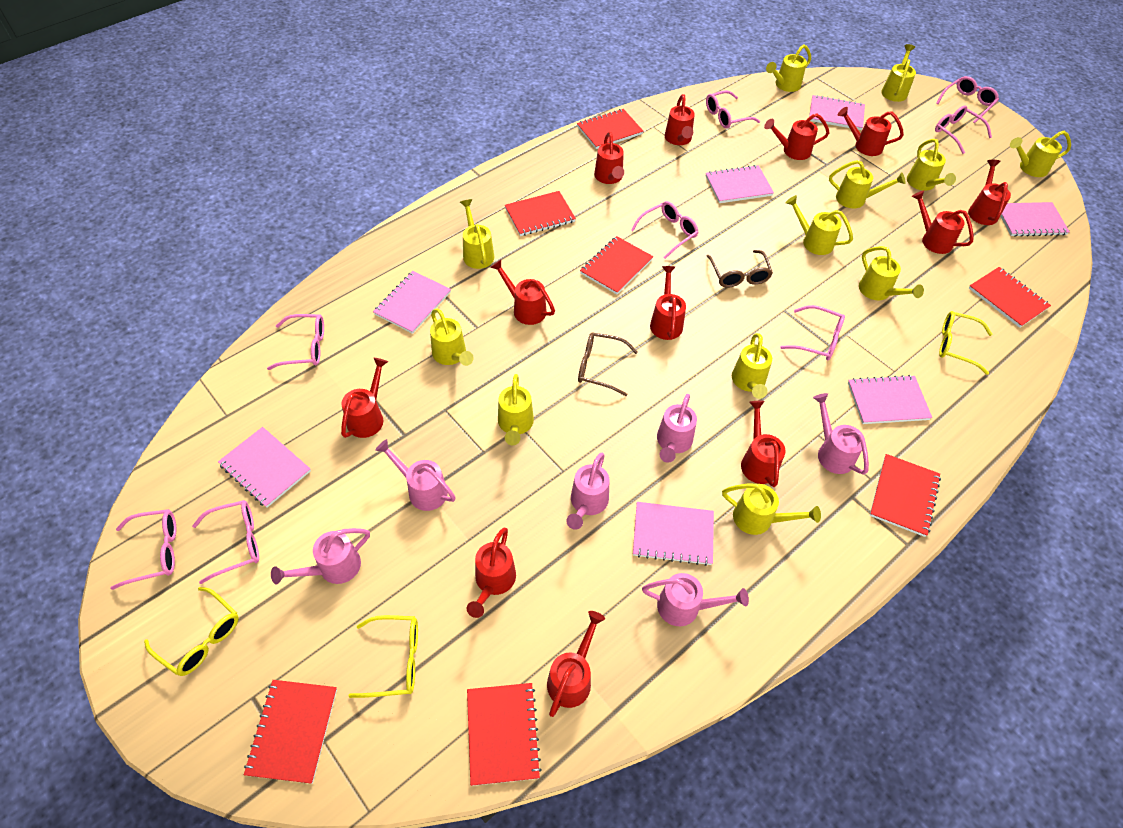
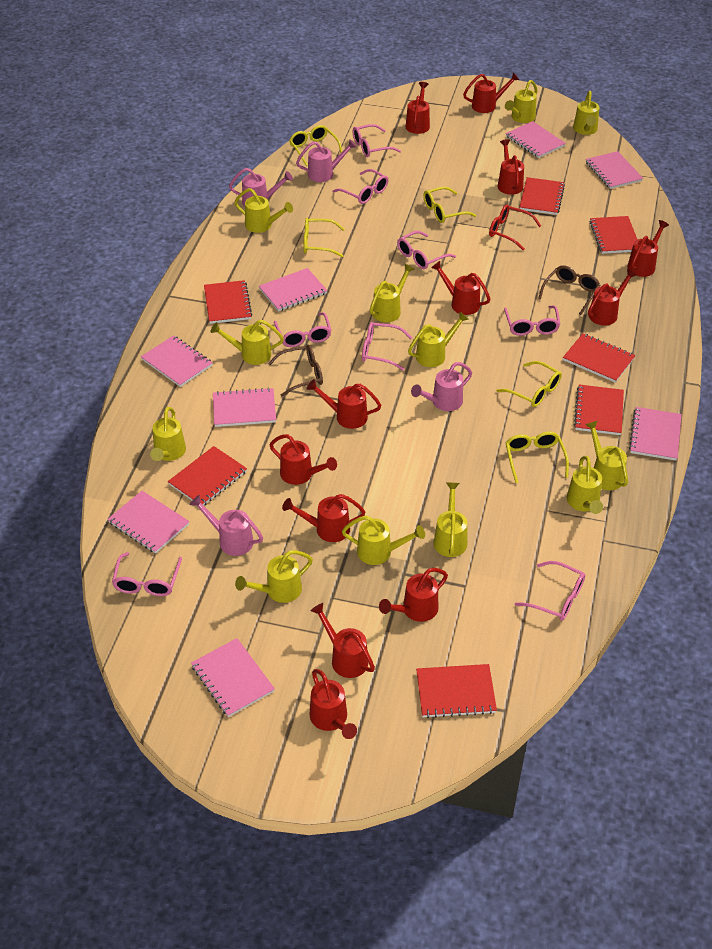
pink notebook: [218,427,311,508] [373,271,451,334] [633,502,714,566] [706,165,774,203] [809,95,865,130] [848,375,932,424] [1000,202,1070,237] = 7 -> [107,491,190,554] [141,335,213,387] [191,638,275,717] [213,387,276,427] [259,268,328,312] [506,121,566,158] [586,151,643,189] [629,407,682,461] = 8
pink watering can: [271,528,370,584] [375,439,456,511] [566,453,609,530] [642,573,749,626] [657,394,697,463] [813,393,869,475] = 6 -> [190,495,263,556] [229,168,293,207] [296,139,357,182] [411,362,472,411] = 4
red glasses: none = 0 -> [489,204,541,251] = 1
yellow glasses: [144,587,239,676] [348,615,418,698] [939,311,992,375] = 3 -> [289,125,342,166] [304,218,345,257] [423,187,476,223] [496,361,562,407] [505,432,569,483] = 5

